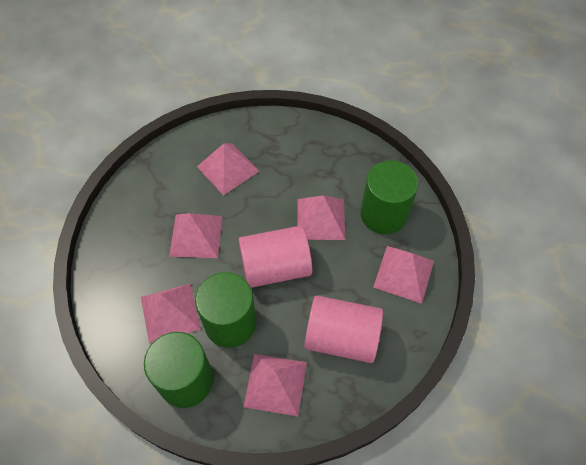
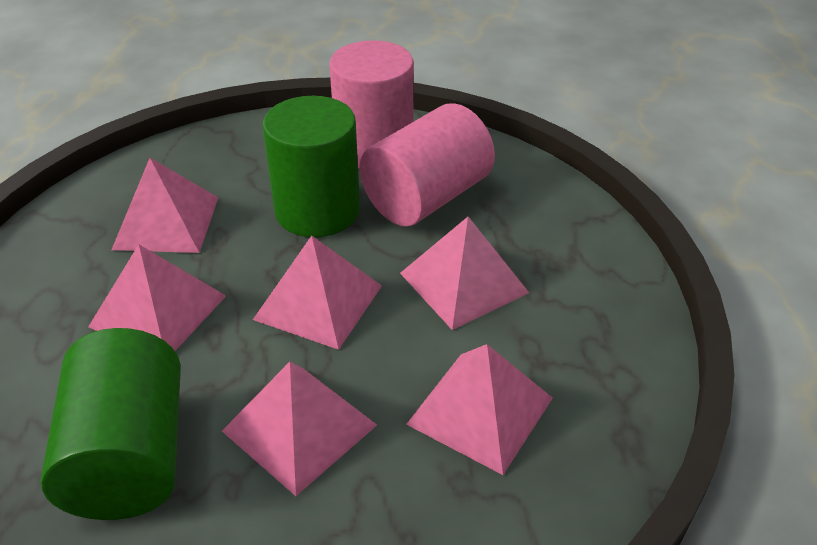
green cylinder: [144,332,213,408] [195,272,257,348] [361,161,418,234] = 3 -> [40,328,181,520] [262,96,360,237] = 2

